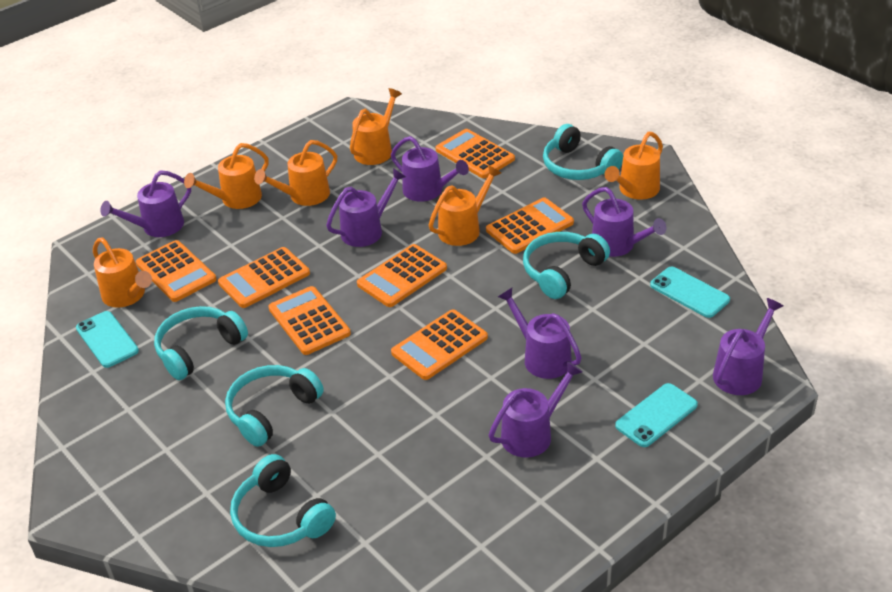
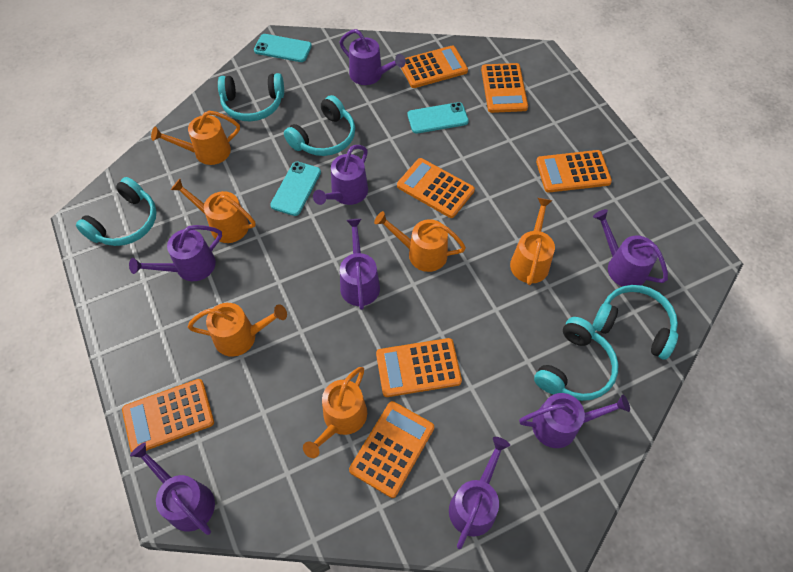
purple watering can: [100,170,191,237] [326,168,406,247] [391,136,469,202] [489,361,583,458] [498,288,582,379] [582,187,666,257] [713,298,783,395] = 7 -> [129,225,222,281] [130,442,215,535] [313,145,368,205] [340,29,406,85] [340,219,380,310] [449,437,510,549] [519,393,630,448] [593,209,668,287] = 8

